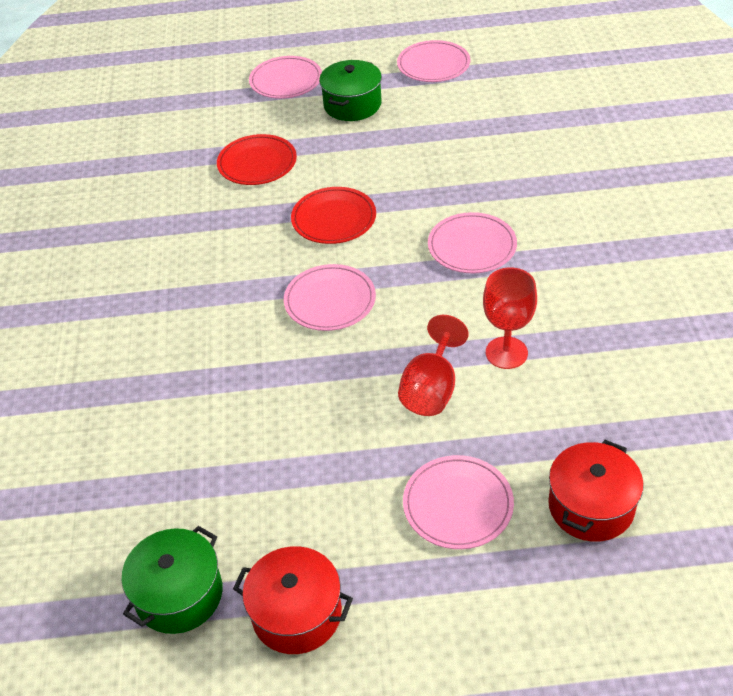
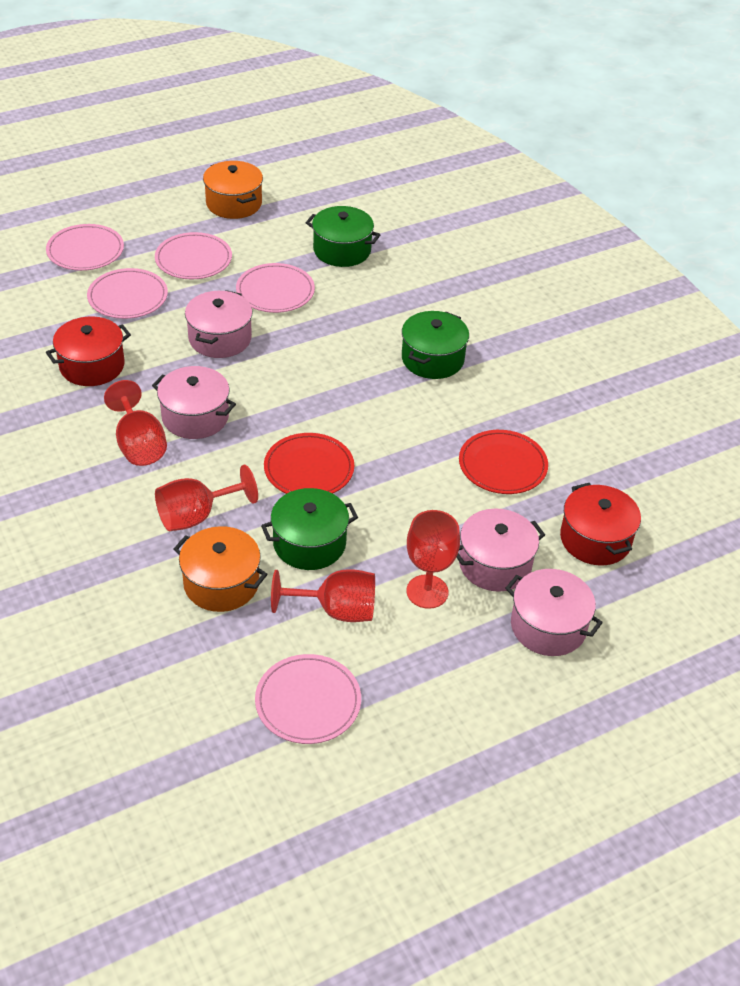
green pot: [122,526,223,634] [319,60,382,121] = 2 -> [261,488,358,570] [306,206,381,267] [402,311,469,379] = 3
orange pot: none = 0 -> [173,526,267,612] [203,161,263,219] = 2
pink pot: none = 0 -> [152,366,236,439] [185,290,253,358] [456,509,545,592] [505,569,603,656] = 4
red goblet: [398,315,469,416] [483,267,537,369] = 2 -> [104,380,167,466] [155,465,258,531] [271,569,375,622] [406,510,460,609] = 4

